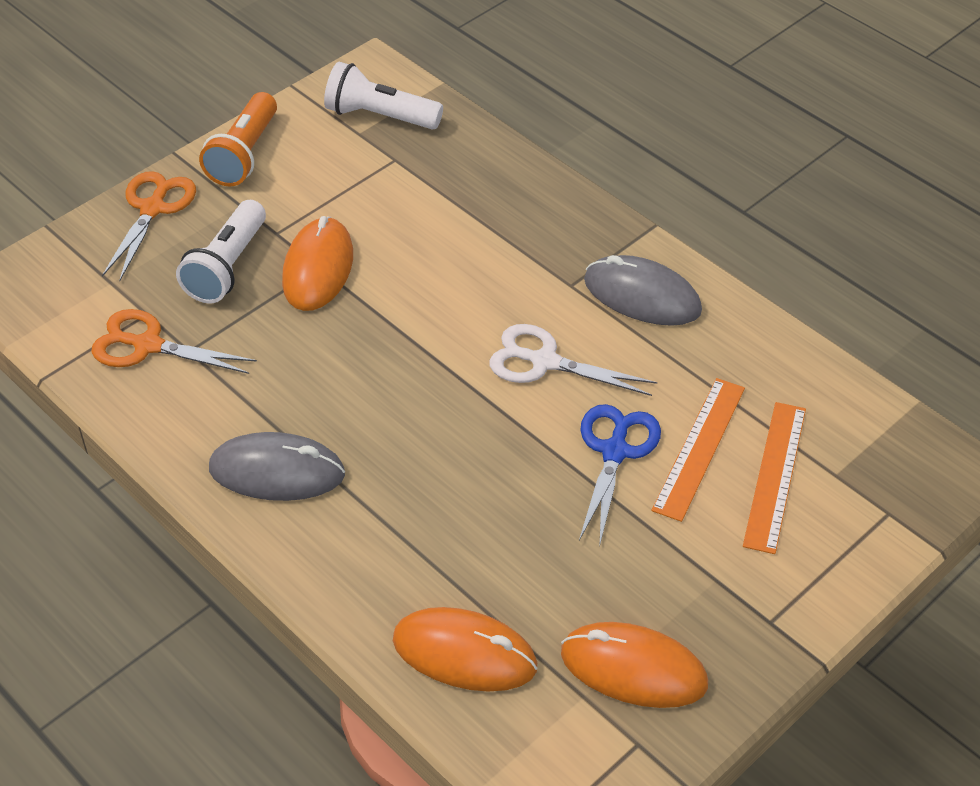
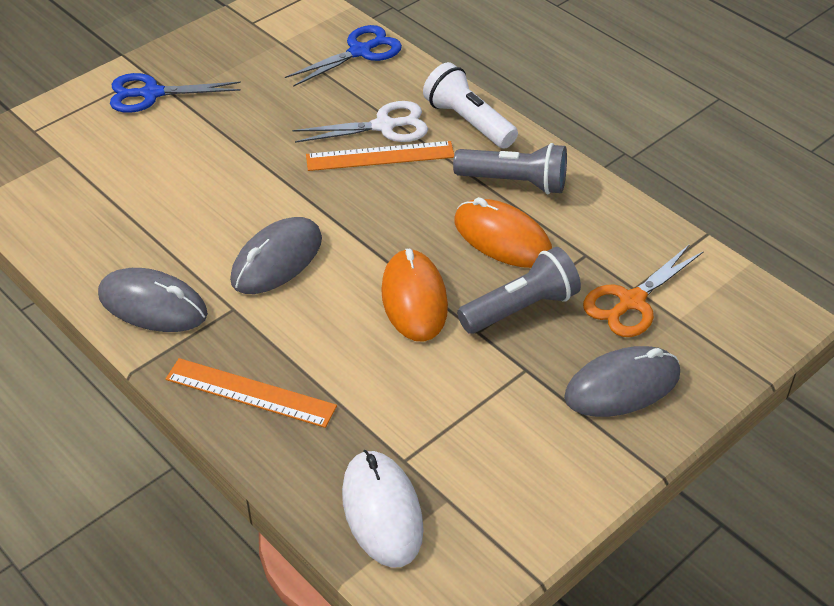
blue scissors: [579,404,661,547] = 1 -> [110,73,241,113] [285,25,402,87] = 2
grey flashlight: none = 0 -> [453,143,567,194] [457,247,581,334] = 2
grey mouse: [209,432,345,501] [584,255,702,326] = 2 -> [98,268,208,332] [230,217,322,294] [564,346,680,417] = 3
orange flashlight: [199,92,277,187] = 1 -> none = 0
orange mouse: [282,216,353,311] [393,607,537,692] [561,622,708,708] = 3 -> [381,249,448,342] [454,197,552,268] = 2
orange scissors: [91,309,257,374] [102,171,196,281] = 2 -> [583,244,704,337] = 1
white flashlight: [176,200,266,304] [324,62,443,130] = 2 -> [423,62,518,149] = 1
white mouse: none = 0 -> [342,450,424,568] = 1

